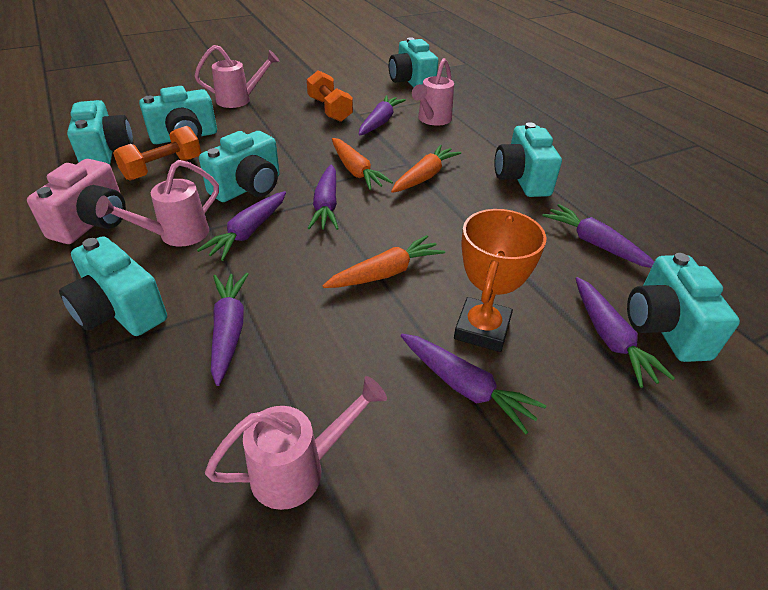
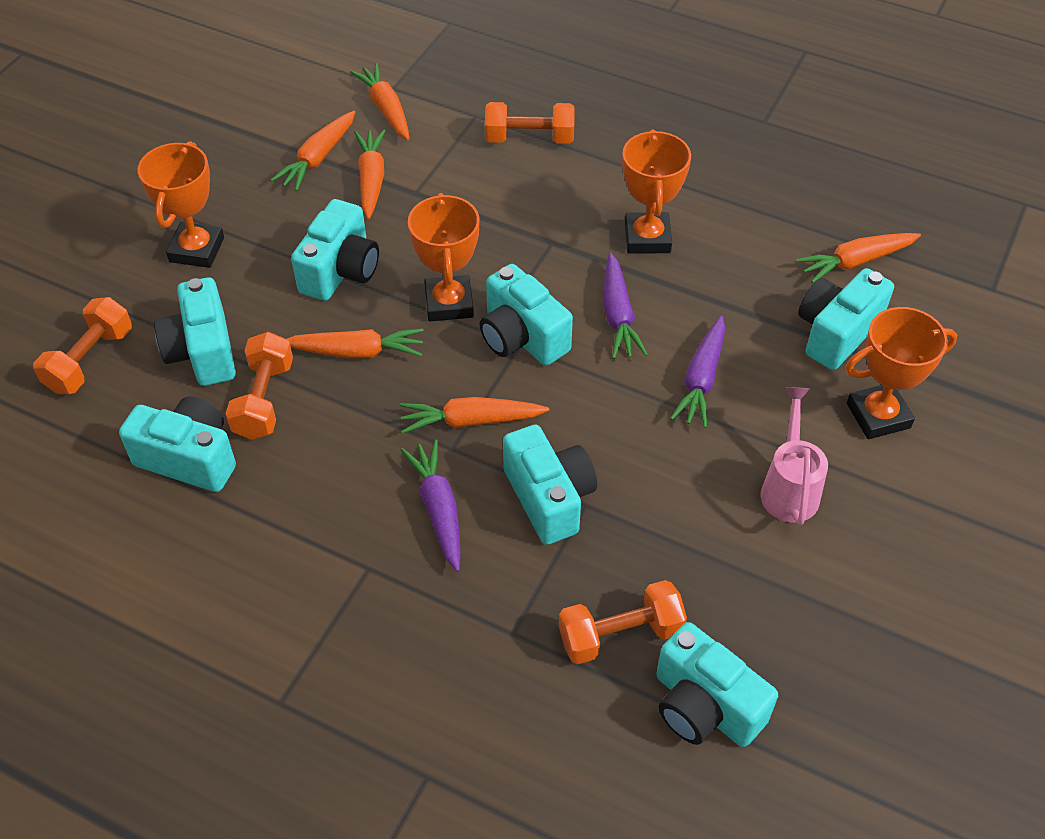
orange carrot: [323,235,445,288] [332,138,393,190] [391,145,461,193] = 3 -> [271,111,355,191] [287,328,424,359] [350,63,409,140] [354,130,386,219] [400,397,549,434] [796,233,921,283] = 6
orange dumbbell: [113,126,201,181] [307,70,353,122] = 2 -> [33,297,132,394] [225,332,293,440] [485,102,575,144] [558,580,687,664] = 4
orange trophy: [454,209,546,352] = 1 -> [137,141,224,268] [408,193,479,321] [622,130,691,254] [846,307,957,439] = 4
pink camera: [27,159,126,244] = 1 -> none = 0
pink watering can: [96,160,219,247] [195,45,280,108] [205,376,387,510] [412,58,454,126] = 4 -> [760,387,828,525] = 1
purple carrot: [197,191,286,261] [211,273,248,386] [308,165,339,230] [359,95,406,135] [401,334,547,434] [542,204,654,268] [576,277,675,388] = 7 -> [401,439,461,572] [604,253,648,359] [670,316,725,428] = 3

